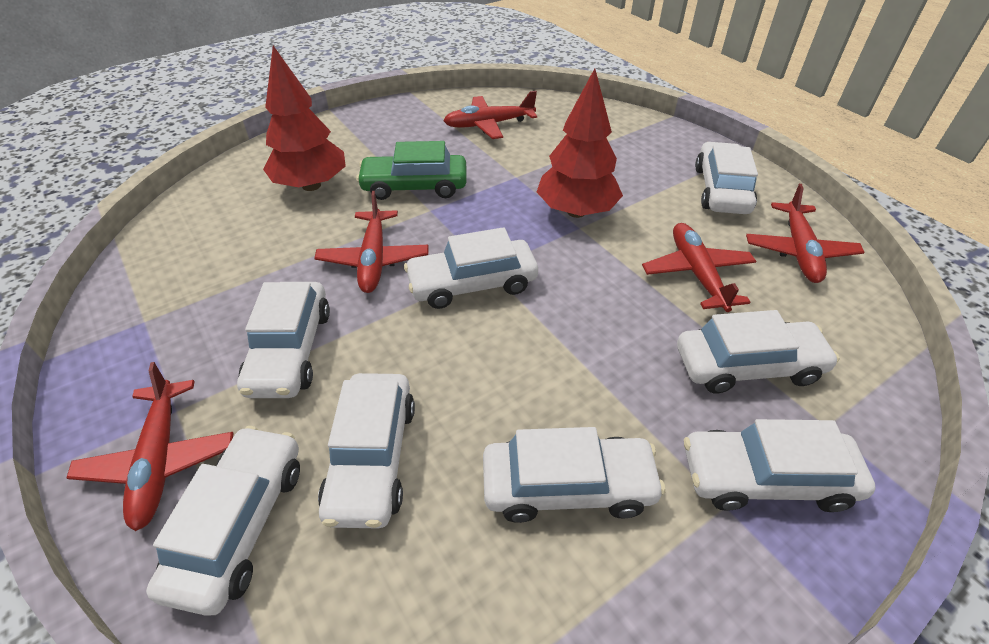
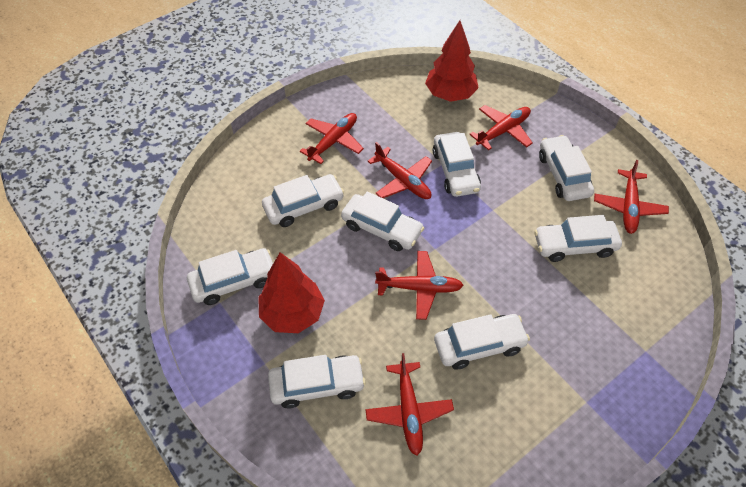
green car: [356,141,467,200] = 1 -> none = 0
red plane: [66,362,233,531] [314,191,429,293] [443,91,537,139] [642,223,757,312] [746,184,865,283] = 5 -> [300,113,364,164] [365,353,454,456] [368,142,432,199] [375,251,464,320] [469,105,533,150] [594,160,669,234] = 6

